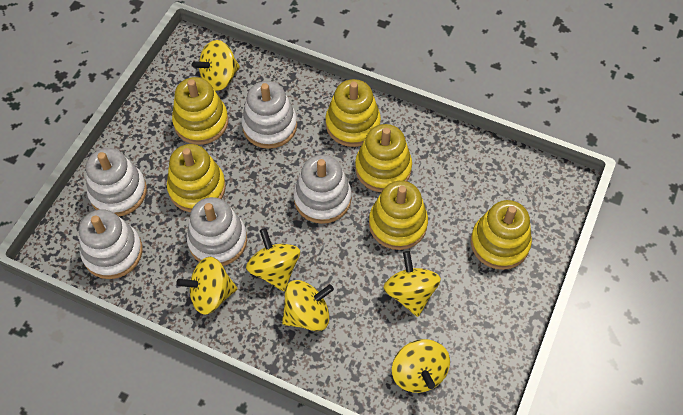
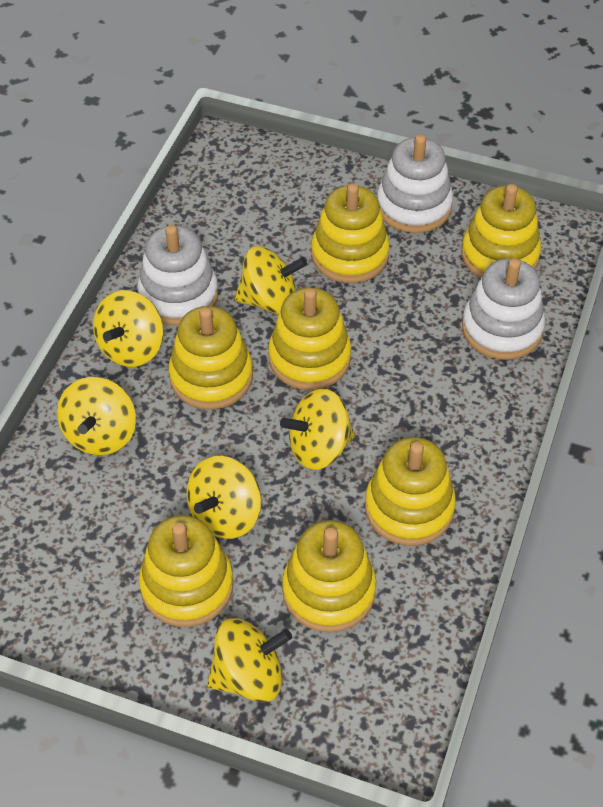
white stacking toy: [79,209,143,279] [86,148,147,216] [186,197,247,266] [241,81,297,149] [294,155,352,224] = 5 -> [137,225,218,326] [377,134,453,233] [462,258,545,360] = 3
yellow stacking toy: [167,144,226,212] [172,77,228,145] [326,79,381,147] [355,124,412,192] [369,181,428,250] [471,200,532,270] = 6 -> [139,515,234,627] [169,306,253,410] [268,287,351,390] [282,520,376,632] [311,183,390,283] [365,437,456,546] [461,184,541,279] = 7

